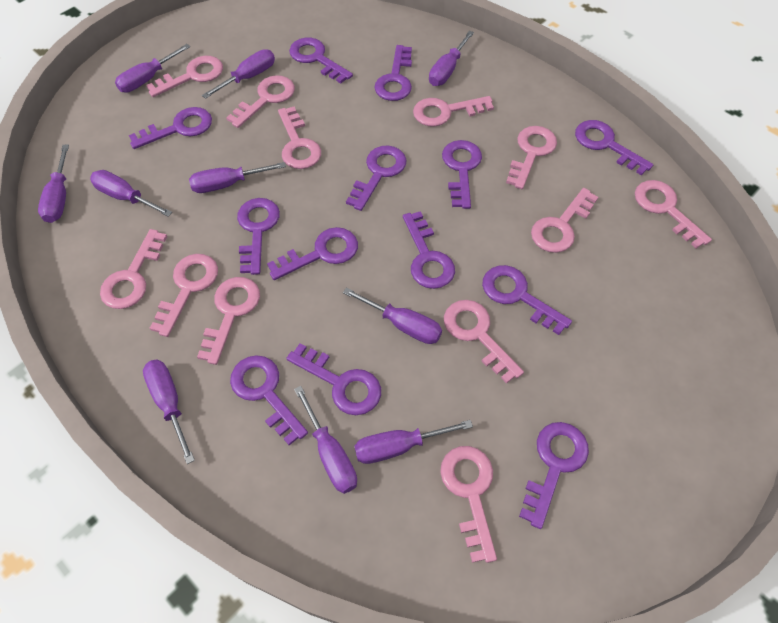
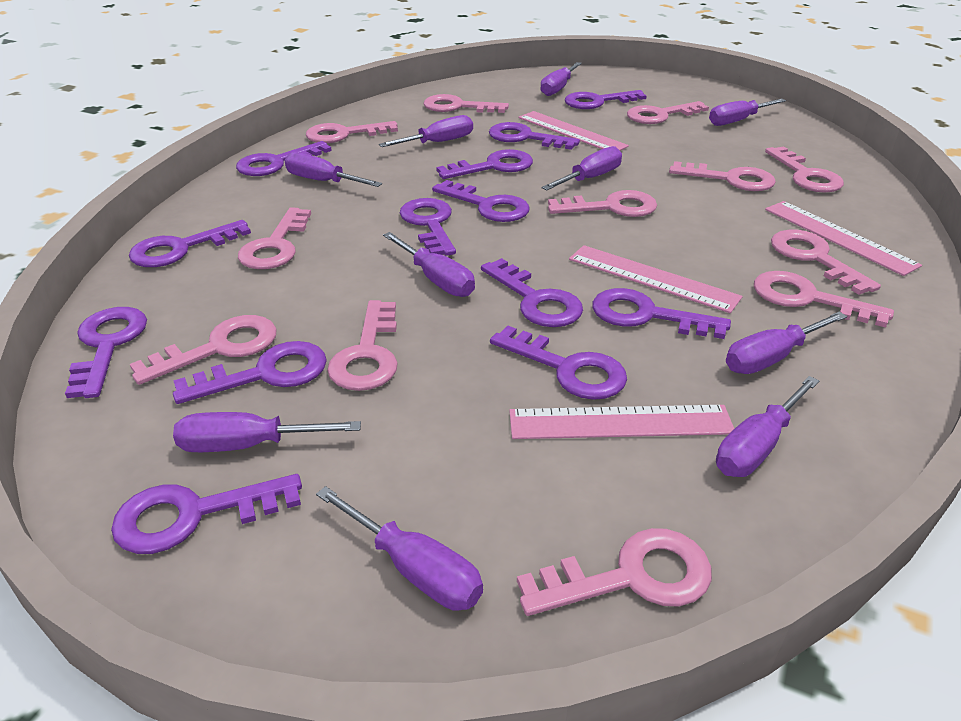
pink ruler: none = 0 -> [509,405,734,439] [518,111,629,151] [569,245,743,313] [765,201,922,276] = 4

